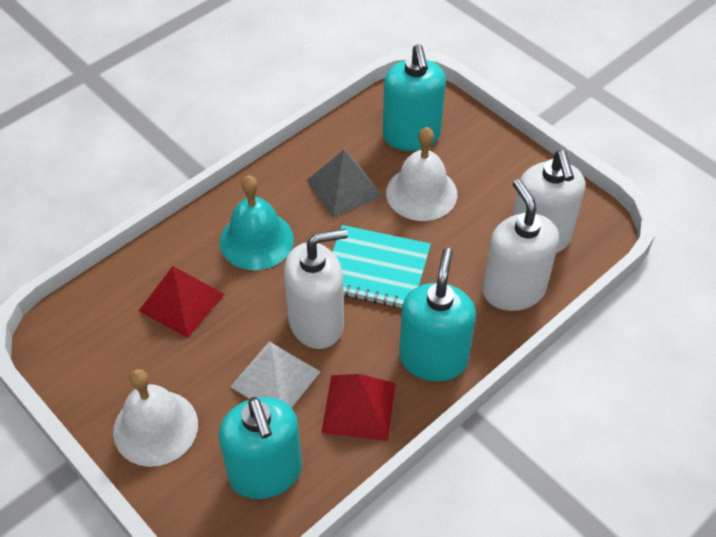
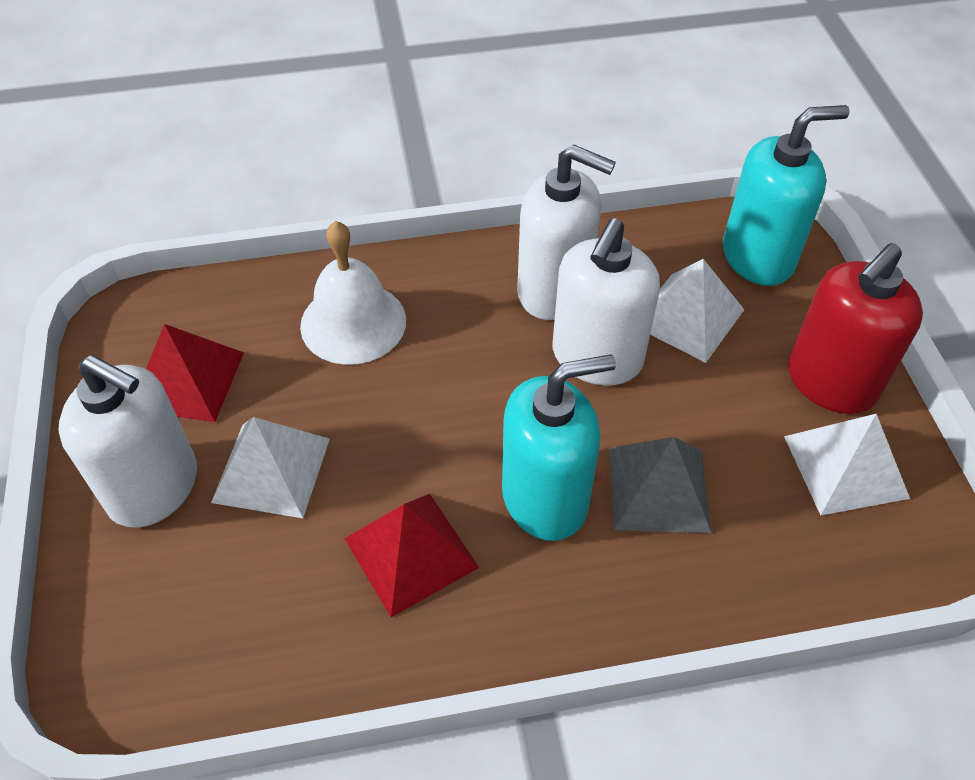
red soap dispenser: none = 0 -> [788,243,923,414] = 1
turquoise bell: [220,175,294,270] = 1 -> none = 0
turquoise notebook: [332,225,431,308] = 1 -> none = 0
turquoise soap dispenser: [219,397,302,499] [383,44,446,151] [399,248,476,382] = 3 -> [502,354,616,541] [723,105,850,286] = 2
white bell: [113,369,198,467] [386,127,457,221] = 2 -> [300,221,406,365] = 1
white pyramid: [230,341,321,408] = 1 -> [211,417,330,518] [650,259,745,363] [784,414,910,516] = 3

